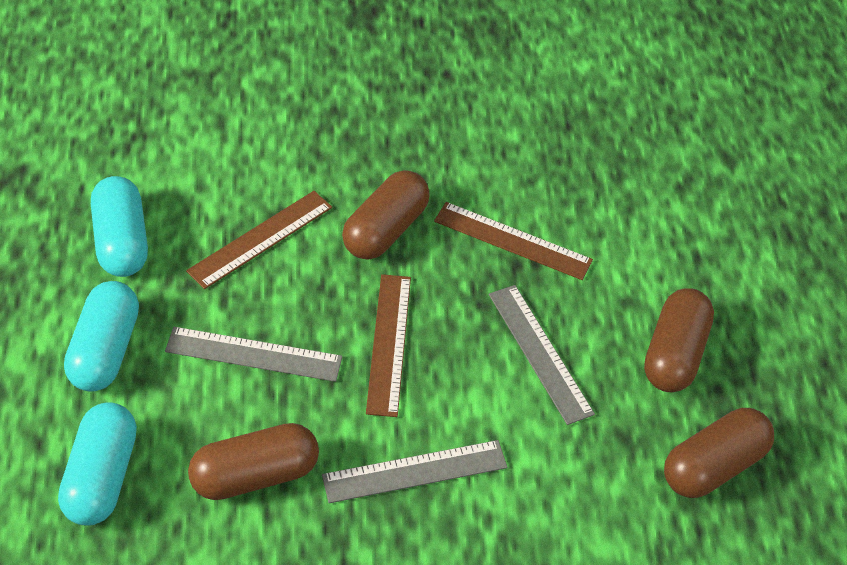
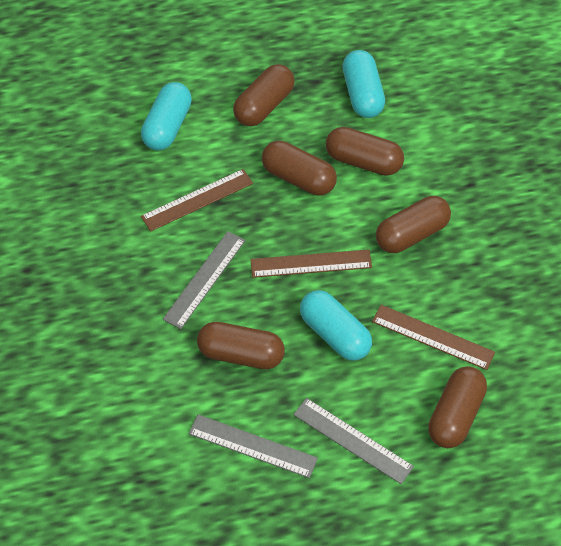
brown capsule: [188,423,319,500] [342,170,430,260] [644,288,714,392] [664,408,774,498] = 4 -> [197,322,285,369] [233,64,295,126] [262,141,337,195] [326,127,404,176] [376,196,451,253] [428,366,487,448] = 6

